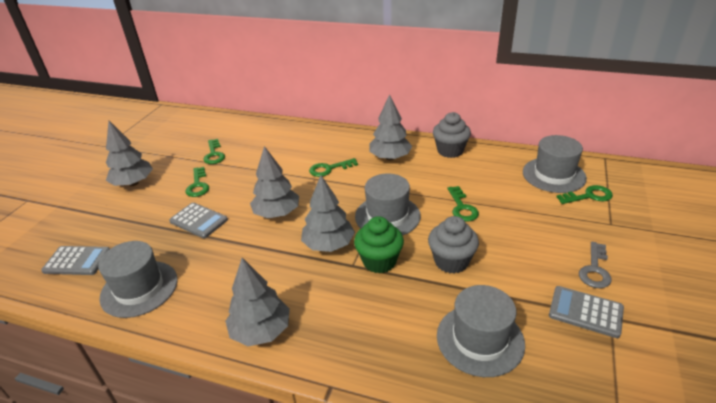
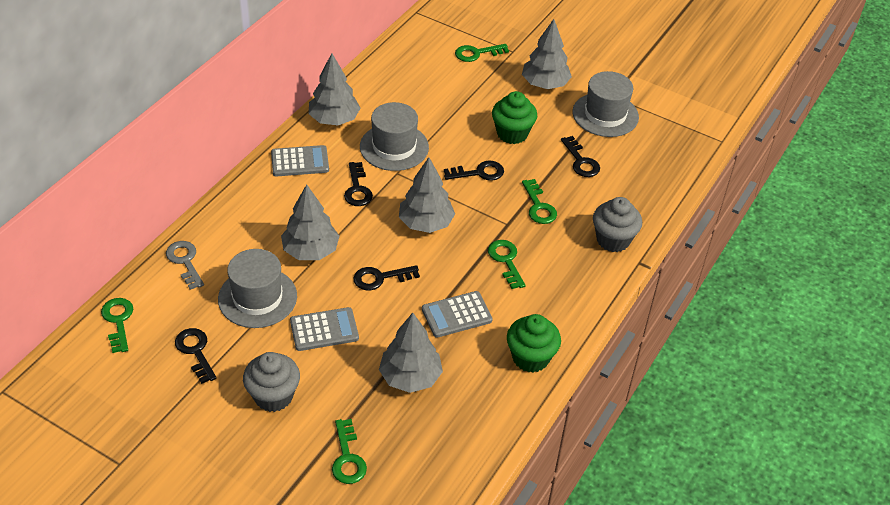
black key: none = 0 -> [175,328,217,384] [344,162,373,206] [353,265,420,291] [444,161,504,181] [561,136,600,177] = 5
green cupcake: [354,216,404,273] = 1 -> [492,91,537,144] [507,314,561,373] = 2
grey hat: [98,241,178,318] [355,174,421,236] [437,285,525,377] [523,135,587,193] = 4 -> [218,249,297,328] [360,102,429,171] [572,71,639,137] = 3

